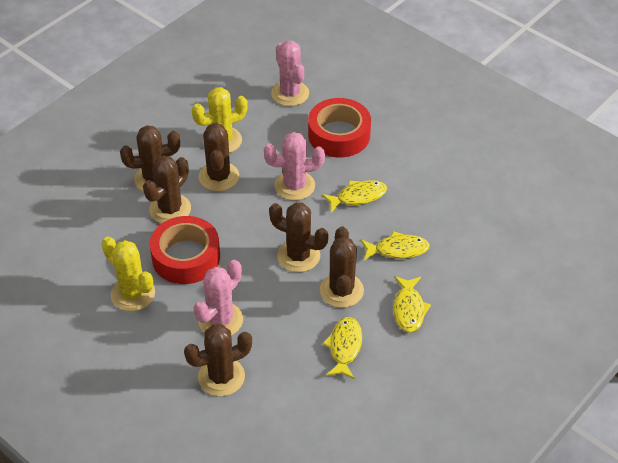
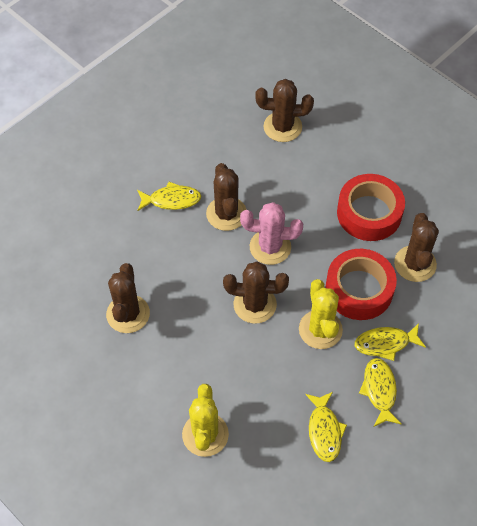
brown cactus: [120,125,180,192] [143,156,191,223] [184,324,252,396] [199,123,239,191] [269,202,329,272] [320,227,364,308] = 6 -> [106,263,150,333] [206,163,247,231] [223,261,289,324] [256,79,314,142] [394,213,439,282] = 5
pink cactus: [193,260,243,335] [264,132,325,201] [271,41,309,106] = 3 -> [240,202,303,265] = 1

